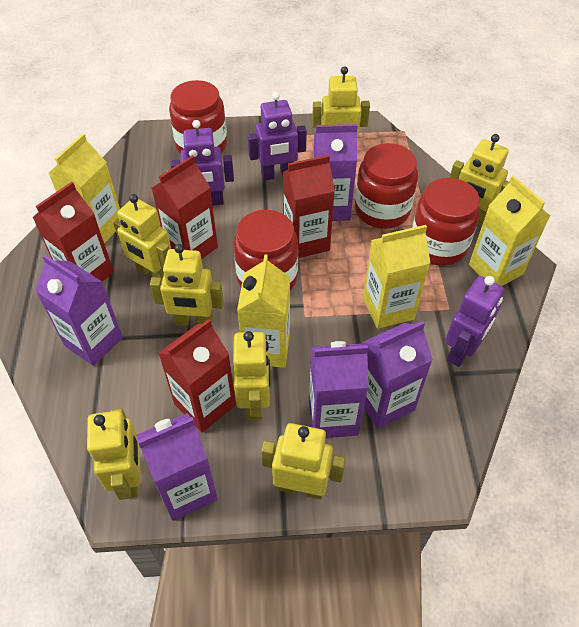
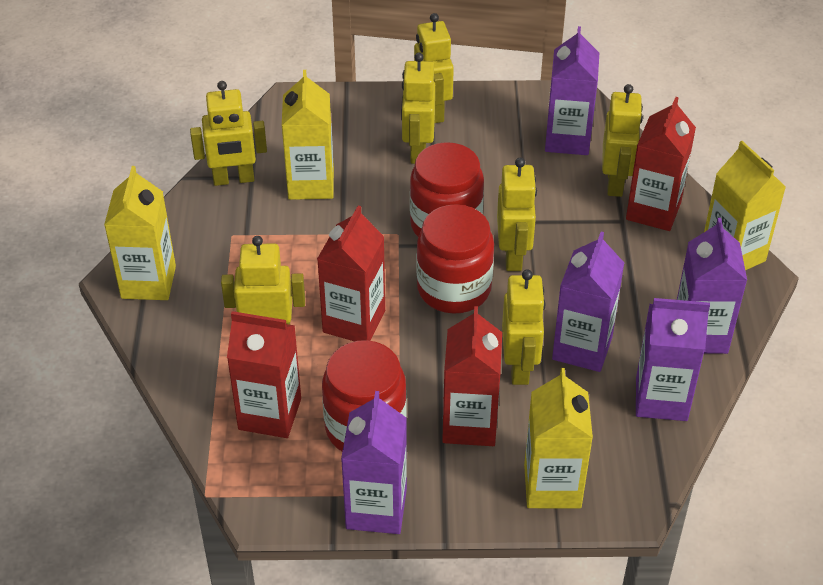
purple robot: [171,120,234,205] [248,92,307,181] [445,276,505,367] = 3 -> none = 0
red jar: [169,80,227,153] [233,210,298,291] [355,143,418,229] [412,178,480,266] = 4 -> [322,340,407,451] [410,142,484,237] [417,204,494,314] = 3

